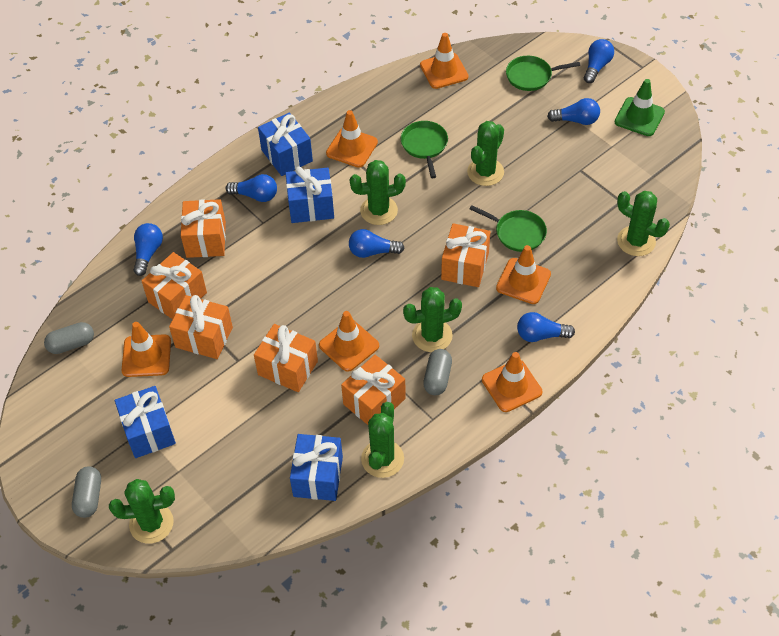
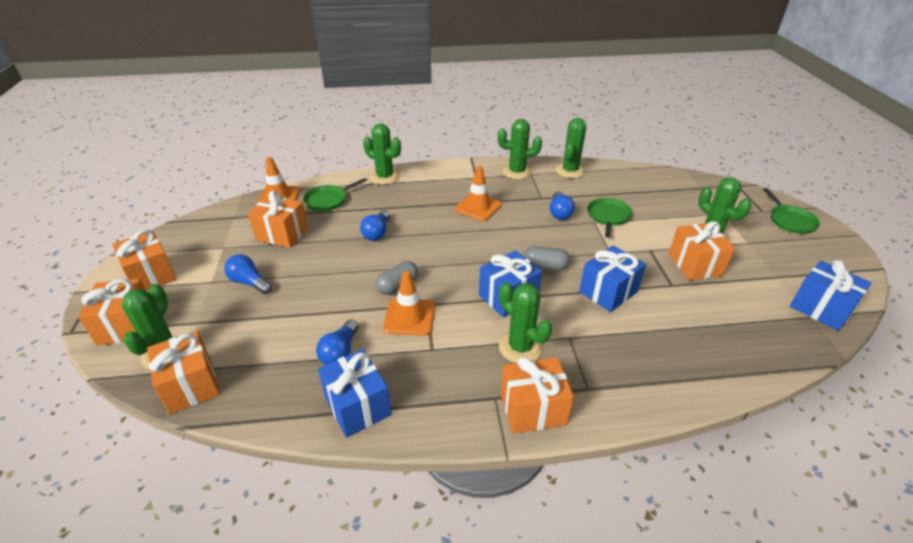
blue light bulb: [133,223,163,276] [226,174,277,202] [349,229,404,258] [517,312,575,342] [547,98,600,125] [584,39,614,83] = 6 -> [224,254,272,294] [316,320,359,365] [360,210,390,241] [550,191,575,220] = 4
green traffic cone: [615,79,665,136] = 1 -> none = 0
grey capsule: [44,322,94,354] [72,466,101,518] [423,349,452,395] = 3 -> [376,261,419,295] [523,246,570,270] = 2
orange traffic cone: [122,322,171,377] [319,311,379,372] [326,110,378,168] [420,33,468,89] [482,352,542,412] [496,245,551,304] = 6 -> [257,157,300,203] [383,271,435,336] [455,166,502,221] = 3

